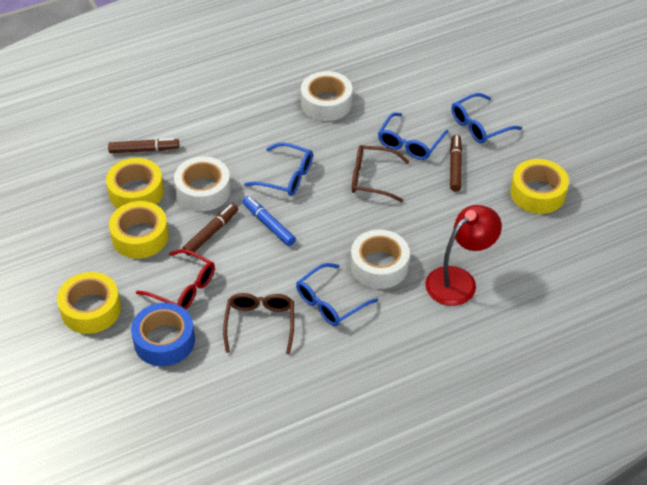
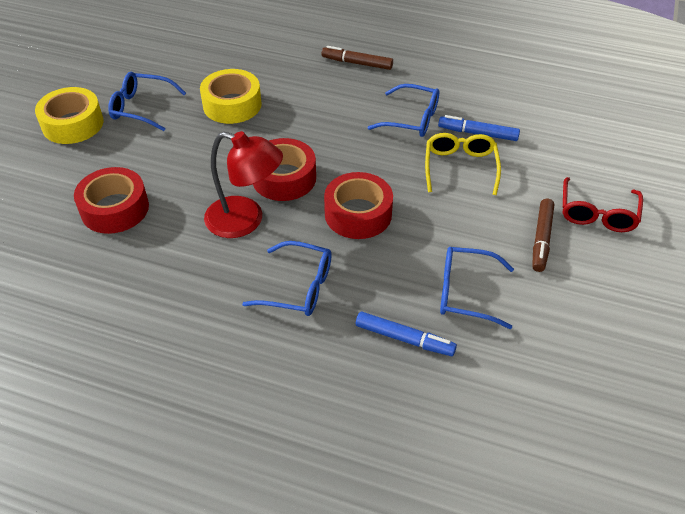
blue marker: [242,196,296,246] = 1 -> [356,311,457,356] [438,115,520,141] = 2
blue tape: [131,303,195,366] = 1 -> none = 0
brown glasses: [223,293,294,355] [352,145,409,202] = 2 -> none = 0
brown marker: [108,138,179,153] [182,204,238,256] [450,135,462,192] = 3 -> [321,46,393,70] [532,199,554,272] = 2
red tape: none = 0 -> [74,167,149,234] [253,138,316,201] [324,172,393,239] = 3
white tape: [174,156,231,211] [301,71,352,121] [351,230,410,289] = 3 -> none = 0
yellow glasses: none = 0 -> [425,133,501,195] = 1
yellow tape: [57,272,121,334] [106,158,164,209] [109,201,169,259] [510,159,569,214] = 4 -> [35,87,104,144] [200,69,262,124] = 2

